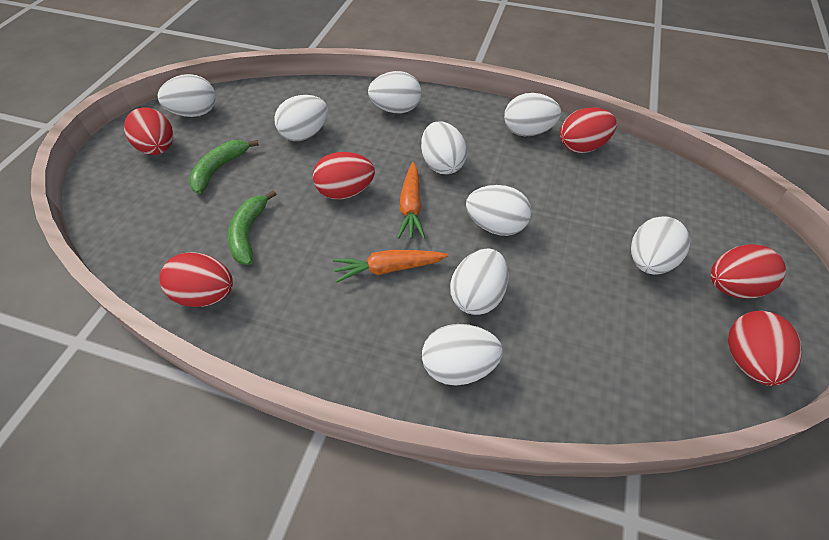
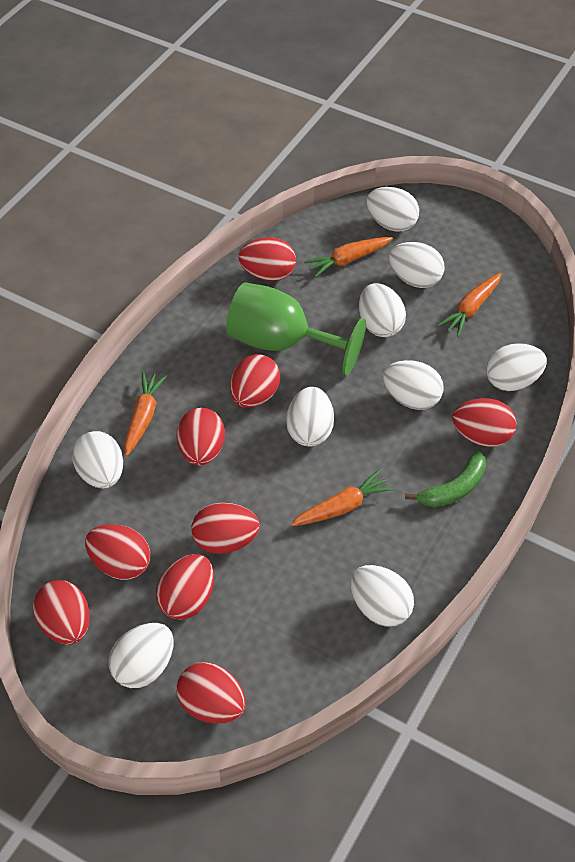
green banana: [189,140,259,194] [227,190,276,265] = 2 -> [405,451,486,507] = 1
green goblet: none = 0 -> [226,282,366,376] = 1
orange carrot: [333,250,448,283] [397,162,425,239] = 2 -> [124,371,167,456] [291,469,394,526] [304,237,393,277] [438,273,502,337] = 4
red egg: [124,107,173,155] [160,252,233,307] [313,152,375,199] [560,107,617,153] [711,244,786,298] [728,311,802,386] = 6 -> [33,580,90,645] [85,524,151,580] [156,554,214,620] [176,408,225,466] [176,662,246,724] [192,503,260,554] [230,354,280,408] [238,237,296,281] [452,398,517,447] = 9

